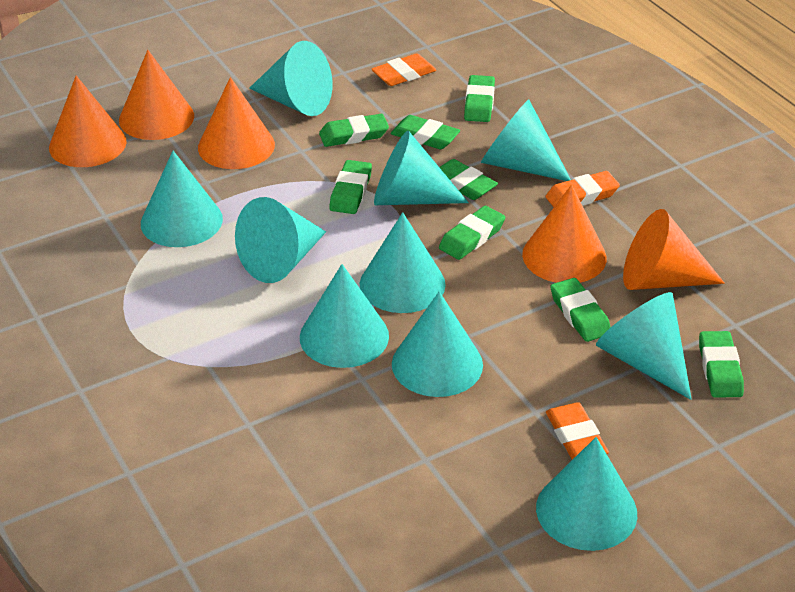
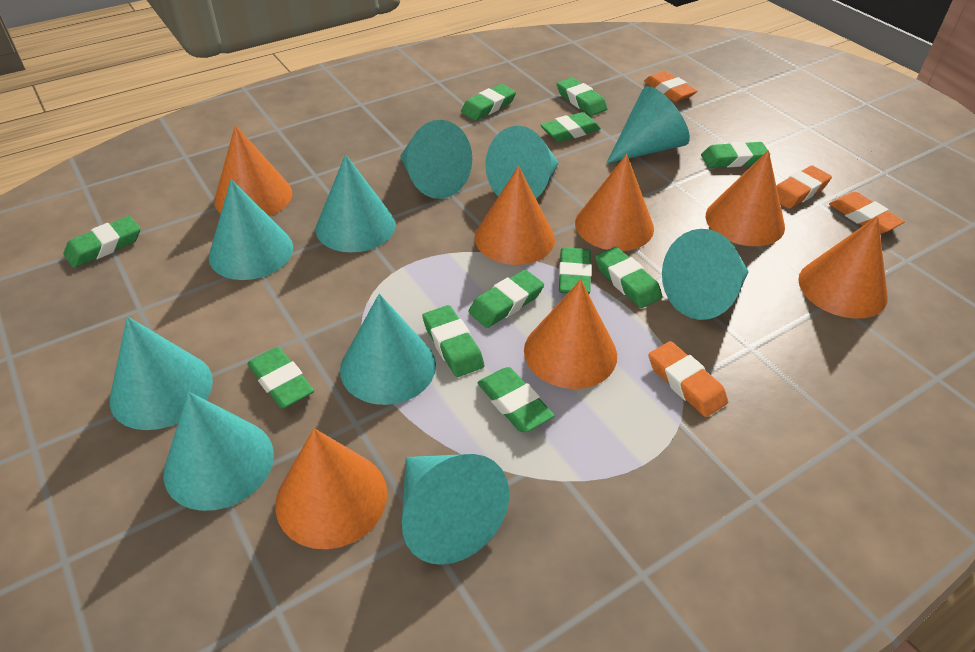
green eraser: [319,114,389,147] [329,160,372,214] [391,115,460,149] [439,159,498,200] [439,206,505,260] [464,75,495,122] [550,278,611,342] [699,331,744,398] = 8 -> [64,216,141,268] [247,347,314,409] [422,305,484,377] [461,84,516,120] [468,270,544,328] [477,367,555,432] [541,112,601,142] [557,77,607,116] [559,247,592,294] [595,247,662,308] [701,141,770,168] = 11
orange cone: [49,75,127,167] [119,50,194,140] [198,77,275,169] [522,185,607,283] [623,209,725,290] = 5 -> [214,125,292,216] [275,428,387,549] [475,166,555,265] [524,280,617,389] [575,154,654,251] [706,150,785,246] [798,216,888,319] = 7
orange eraser: [371,53,436,86] [545,171,620,207] [546,402,609,460] = 3 -> [644,71,697,102] [649,341,728,417] [776,166,832,209] [829,192,905,234] = 4

